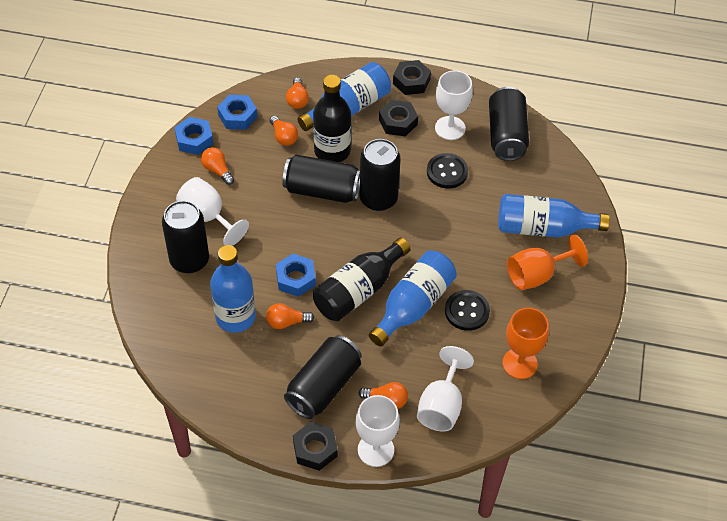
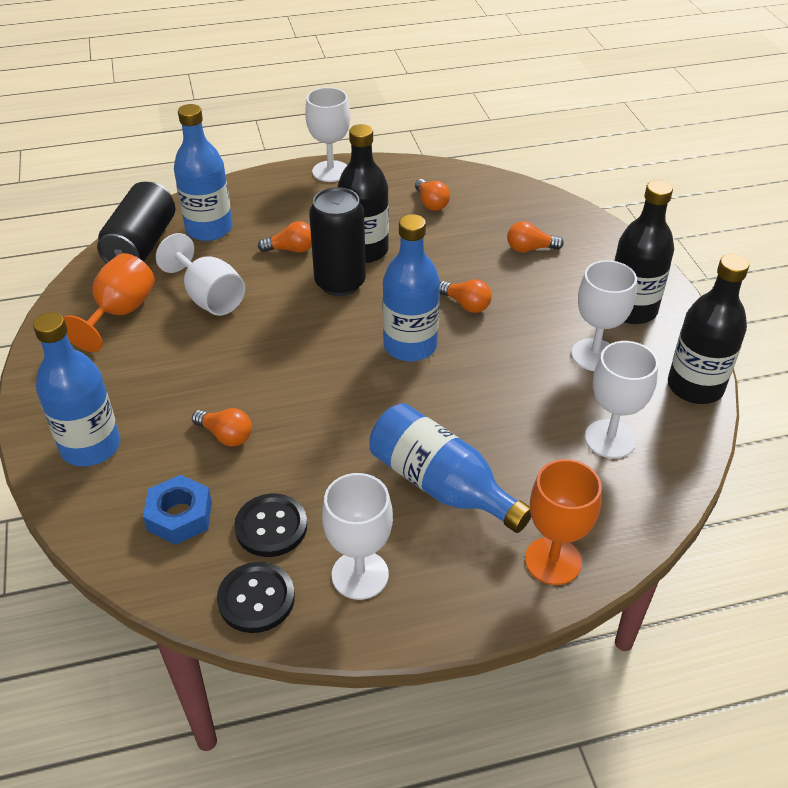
black bottle: [313,75,351,162] [313,238,410,321] = 2 -> [337,124,389,263] [614,180,674,324] [668,254,749,404] = 3
black can: [162,201,209,273] [282,154,360,203] [284,335,361,419] [360,139,401,211] [489,87,529,161] = 5 -> [97,182,175,263] [309,187,366,296] = 2
black nut: [293,422,337,471] [379,100,418,136] [393,60,431,95] = 3 -> none = 0
blue nut: [174,117,213,155] [217,95,257,130] [276,254,316,297] = 3 -> [143,475,212,545] = 1
white goblet: [176,177,249,246] [356,395,400,467] [417,346,474,432] [435,70,473,140] = 4 -> [156,233,245,316] [305,87,350,182] [322,473,393,600] [571,260,637,371] [585,341,658,458] = 5

